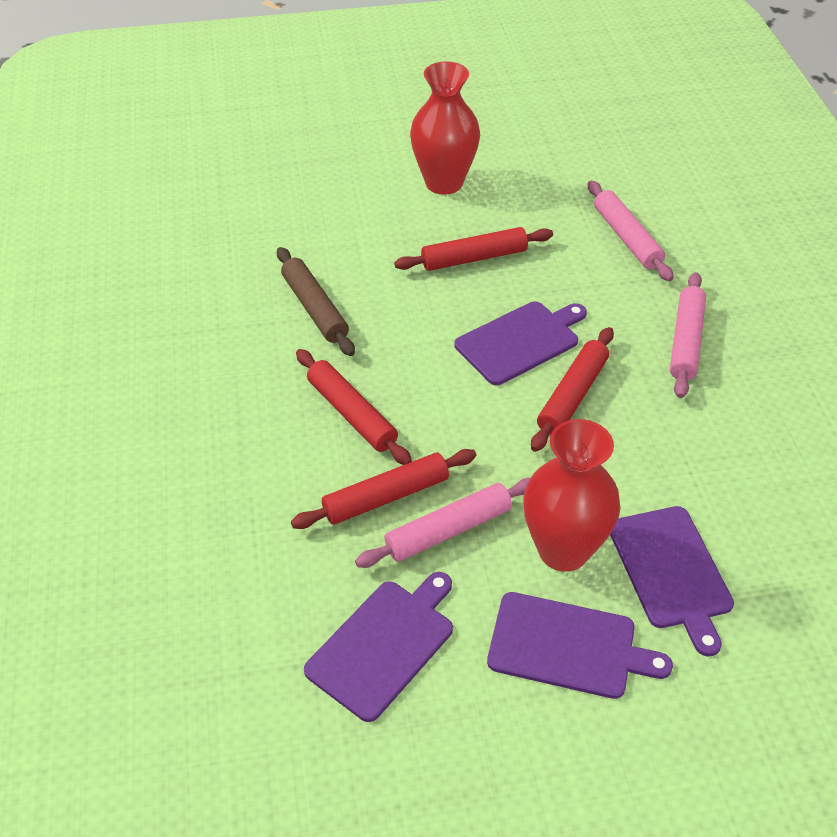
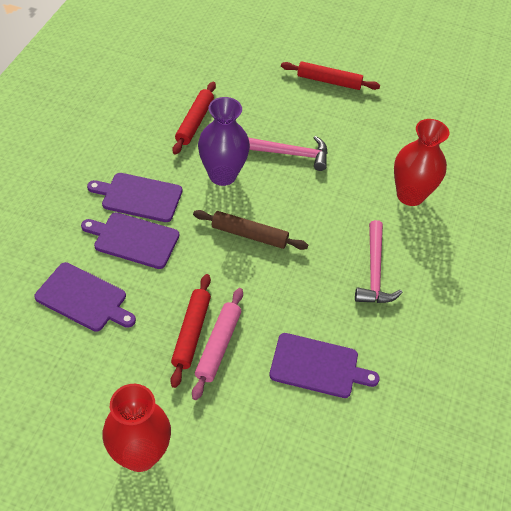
pink hammer: none = 0 -> [248,136,328,171] [355,220,403,303] = 2
pink rolling pin: [355,478,531,568] [588,181,674,281] [670,272,706,398] = 3 -> [192,288,243,400] = 1
purple vase: none = 0 -> [198,97,250,186] = 1
red rolling pin: [291,449,476,529] [296,349,412,465] [394,227,553,271] [531,327,614,452] = 4 -> [170,274,211,388] [172,82,216,155] [281,62,380,90] = 3

